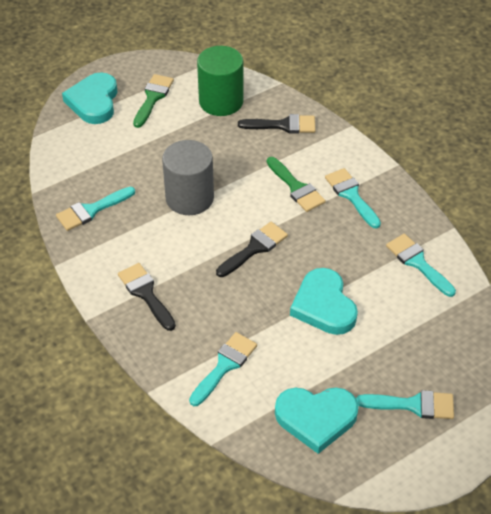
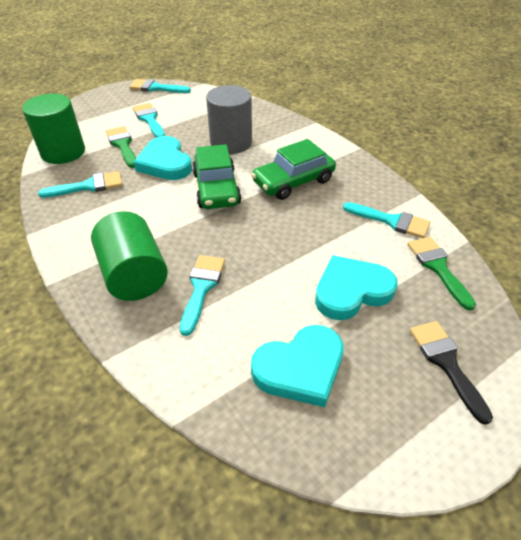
black brush: [118,263,176,331] [216,222,288,277] [238,114,315,134] = 3 -> [410,321,493,425] = 1
green car: none = 0 -> [192,144,241,209] [251,139,336,200] = 2
green cylinder: [197,46,244,116] = 1 -> [22,94,85,164] [91,211,168,301] = 2

